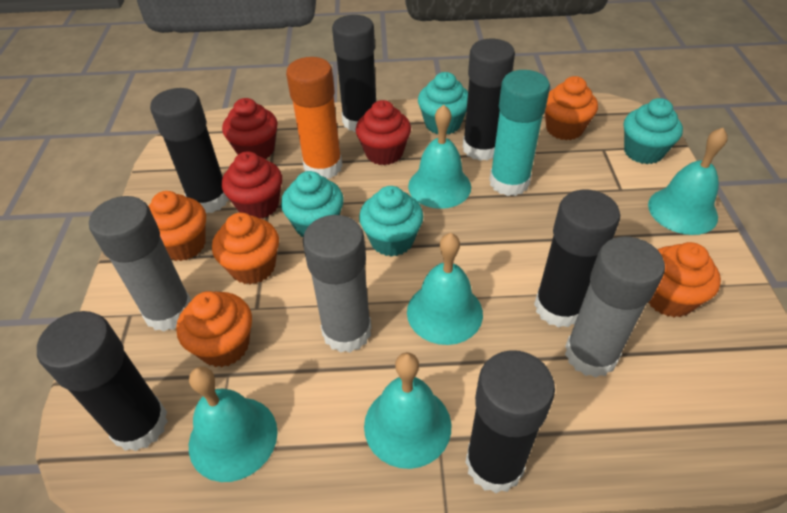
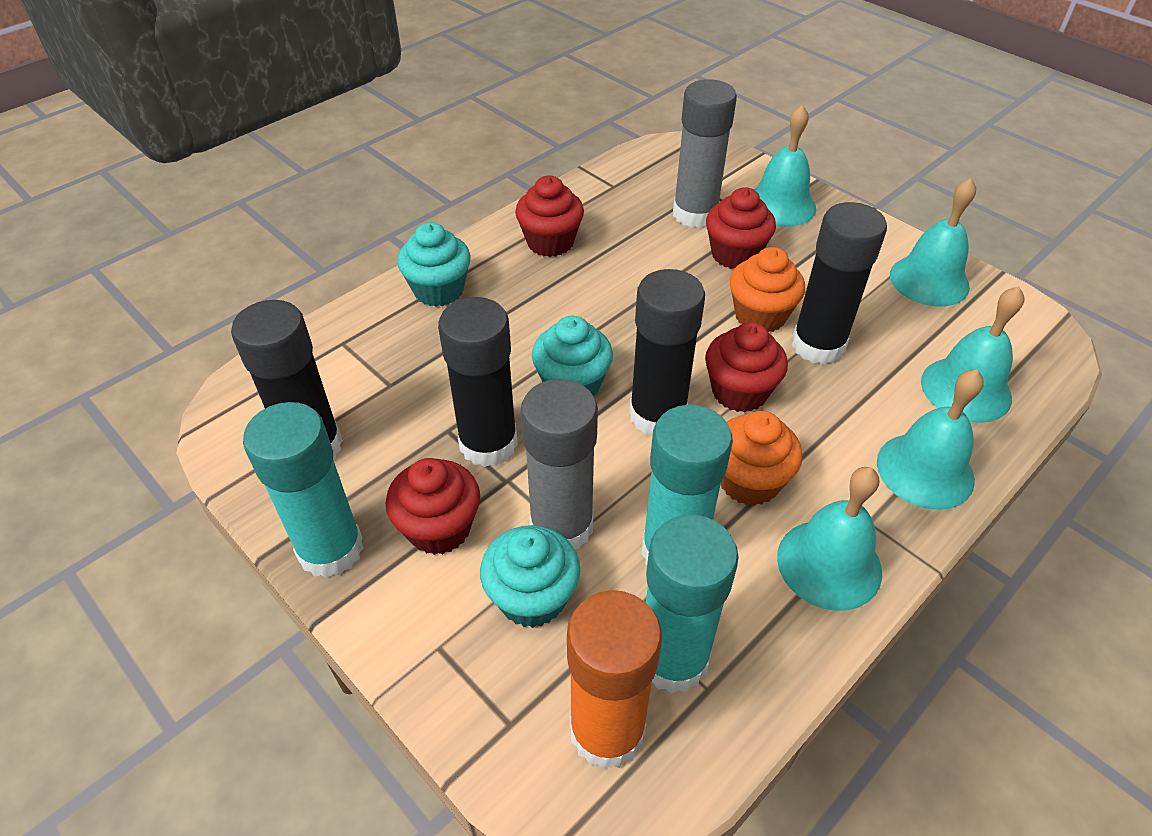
black glue stick: [37,311,168,451] [150,88,229,213] [332,15,376,132] [463,39,515,161] [465,350,555,493] [534,190,620,328] = 6 -> [231,300,343,459] [438,297,518,467] [629,269,705,435] [792,202,887,365] = 4
grey glue stick: [89,196,191,332] [303,215,371,353] [565,237,665,378] = 3 -> [520,379,598,550] [673,79,737,228] = 2
orange cupcake: [149,191,206,261] [176,291,252,367] [212,213,279,284] [544,76,598,140] [648,242,721,317] = 5 -> [721,411,803,506] [729,247,805,332] = 2
red cupcake: [222,98,278,159] [222,151,282,219] [356,100,411,165] = 3 -> [386,458,480,555] [515,175,584,257] [705,322,788,412] [706,187,776,269] = 4
turquoise cupcake: [281,171,344,237] [359,186,423,257] [418,72,468,135] [624,98,683,164] = 4 -> [397,222,471,307] [480,525,580,628] [532,316,613,397] = 3
turquoise glue stick: [489,70,550,196] = 1 -> [243,402,363,578] [642,405,733,565] [646,515,739,693] = 3

